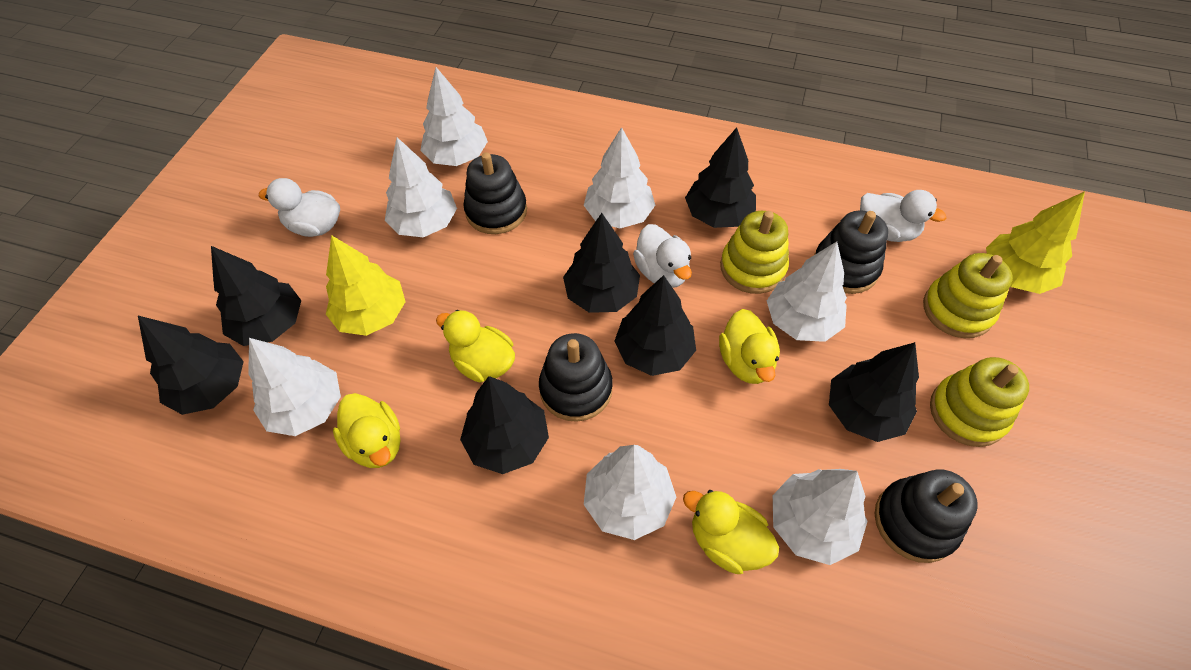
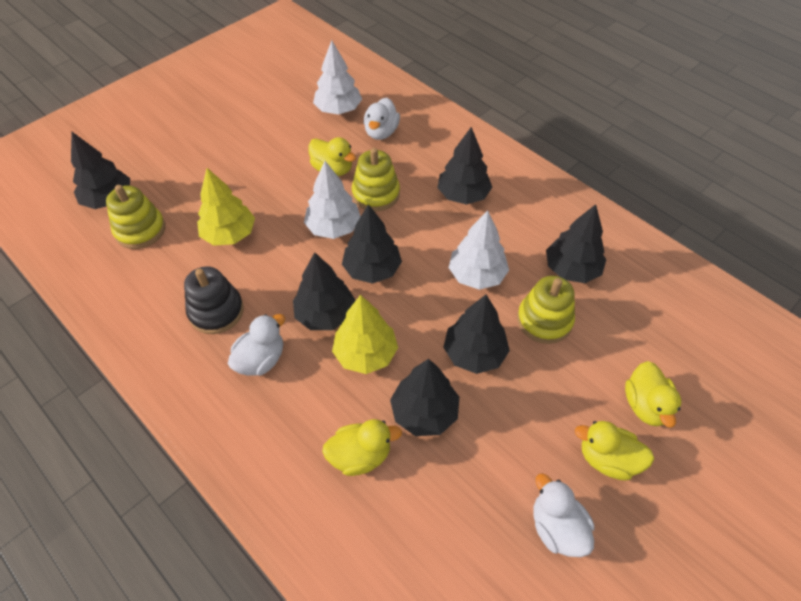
black stacking toy: [463,152,527,234] [539,333,613,422] [814,211,888,294] [875,469,978,563] = 4 -> [184,266,244,334] = 1
white tree: [248,338,341,436] [385,137,457,237] [420,67,488,166] [584,127,655,229] [584,445,676,540] [767,242,847,342] [773,469,868,565] = 7 -> [304,161,361,239] [313,40,362,114] [449,211,509,290] = 3

